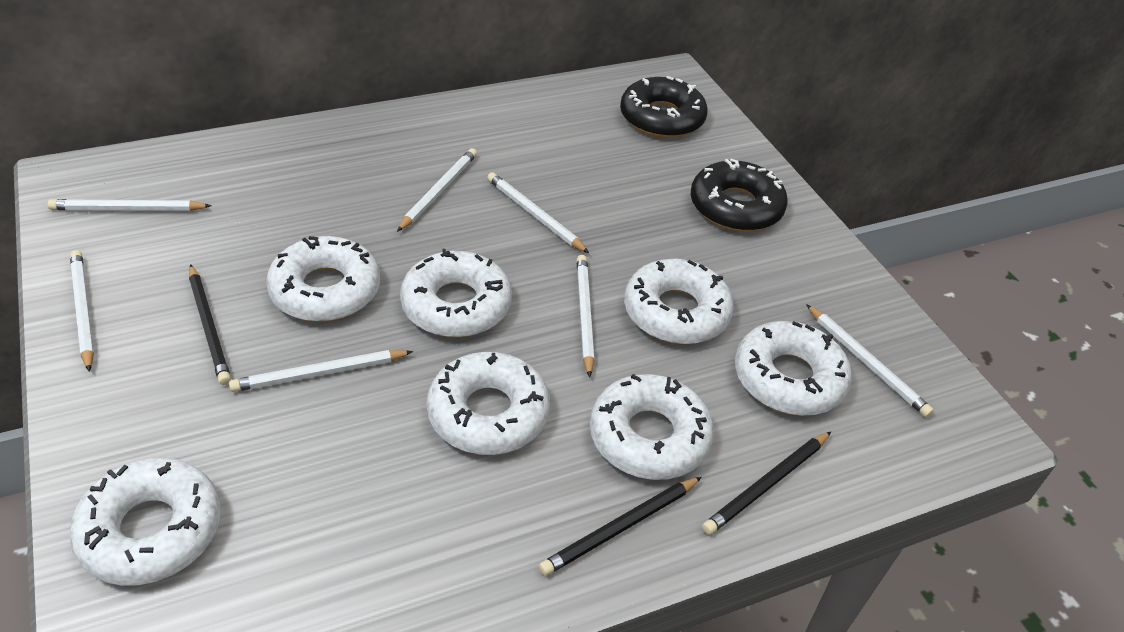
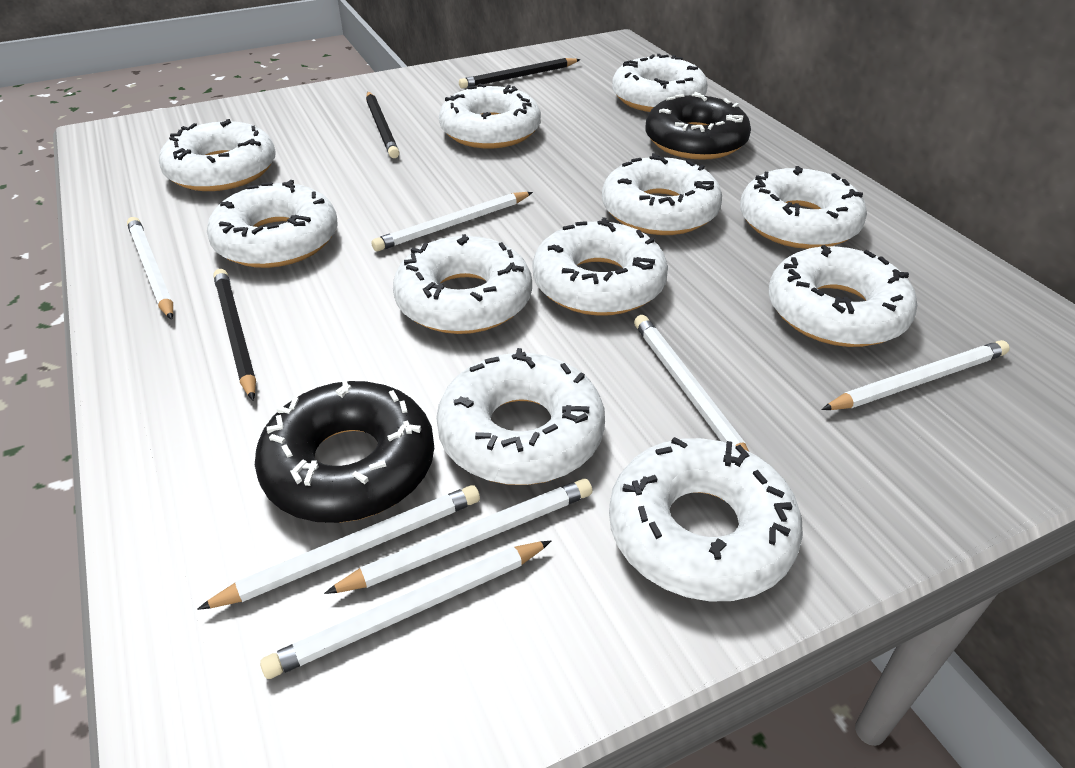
white donut: [70,458,221,586] [266,236,380,322] [400,249,512,337] [427,352,550,455] [590,374,714,480] [624,259,734,344] [735,321,852,416] = 7 -> [159,119,275,191] [207,180,337,268] [393,234,532,334] [436,348,605,485] [439,84,541,148] [532,217,668,316] [602,153,722,235] [609,437,803,602] [612,54,708,112] [740,166,867,249] [769,245,917,347] = 11

